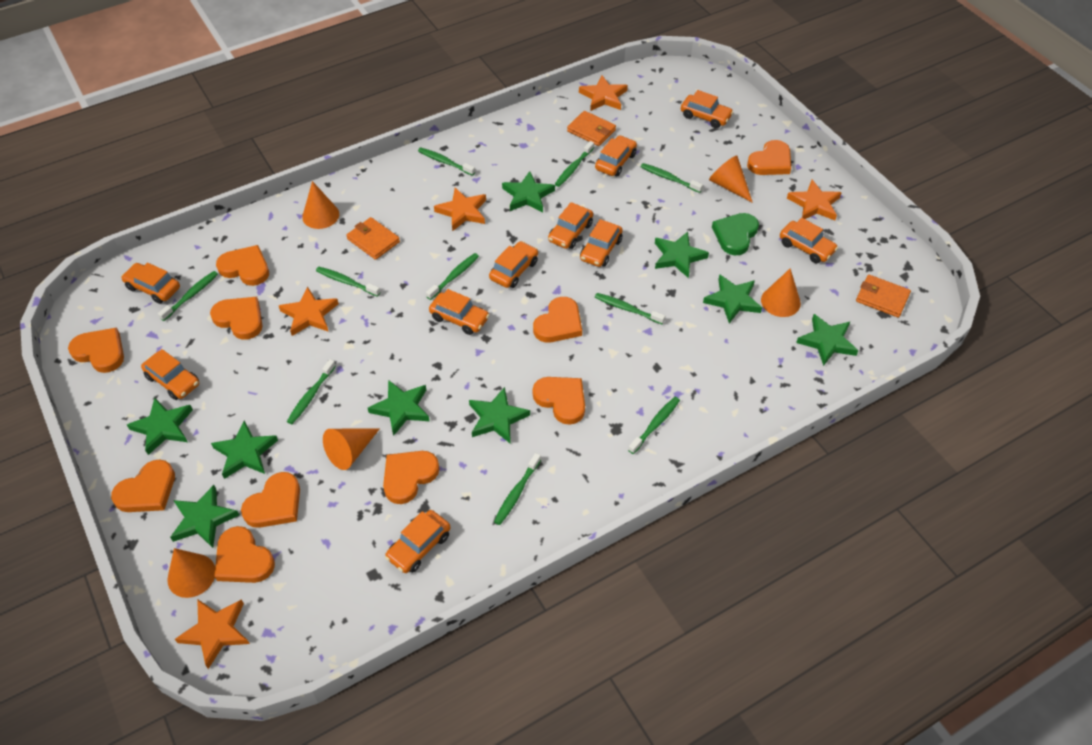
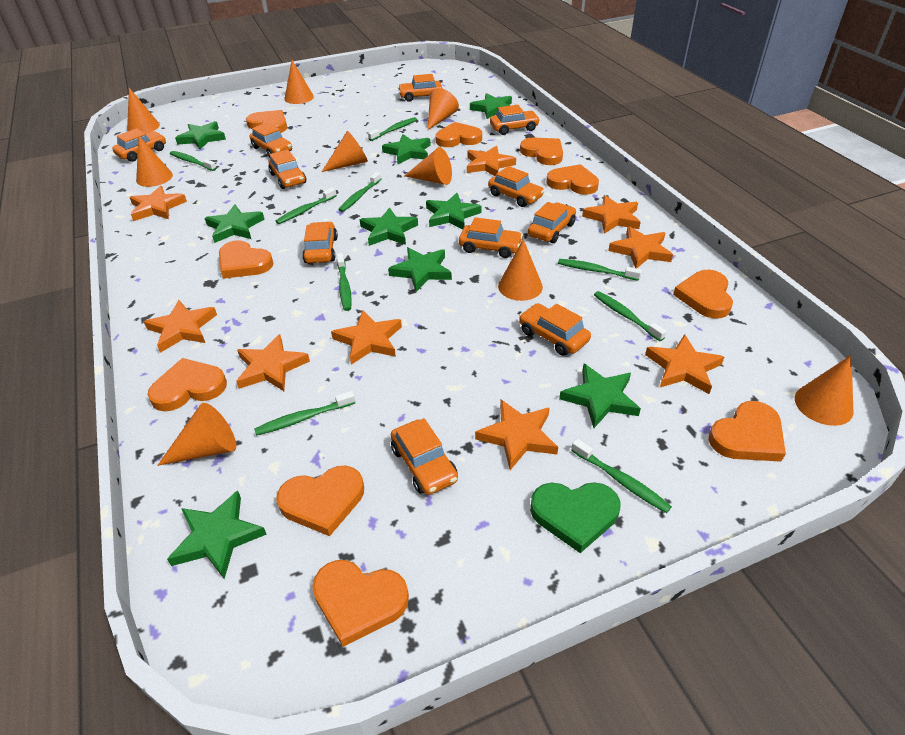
green toothbrush: [158,271,218,321] [287,359,336,424] [316,267,380,297] [418,147,475,176] [426,253,479,300] [494,453,541,525] [555,141,594,187] [595,293,665,324] [628,397,680,454] [641,163,703,193] = 10 -> [170,151,216,171] [254,391,355,436] [275,187,337,224] [337,253,352,311] [338,172,381,212] [368,117,417,141] [558,259,642,281] [571,439,672,513] [594,291,667,341] = 9
orange car: [121,263,180,304] [141,349,199,400] [385,510,451,573] [429,289,490,335] [489,241,538,288] [548,202,593,249] [580,219,623,267] [595,135,637,176] [681,90,733,128] [780,218,838,263] = 10 -> [112,128,166,162] [250,122,292,157] [268,149,306,189] [302,222,338,263] [391,418,458,495] [398,74,443,102] [459,217,523,258] [488,166,544,207] [490,105,540,135] [519,303,591,356] [528,202,576,243] = 11
orange cone: [167,548,215,598] [302,181,339,229] [323,428,380,470] [709,155,753,203] [761,268,801,317] = 5 -> [127,88,160,133] [136,135,173,187] [157,403,236,466] [284,60,314,104] [322,131,368,172] [404,147,452,185] [427,88,459,130] [498,239,543,301] [795,355,854,426] = 9
orange star: [175,599,250,669] [279,286,339,336] [434,188,486,231] [579,75,628,111] [787,180,842,221] = 5 -> [129,186,187,221] [144,300,217,353] [236,334,310,391] [331,310,402,365] [467,146,516,176] [475,400,558,470] [582,195,641,234] [608,226,673,268] [645,334,724,394] = 9
orange wallet: [346,217,400,260] [567,111,616,146] [856,275,911,318] = 3 -> none = 0

